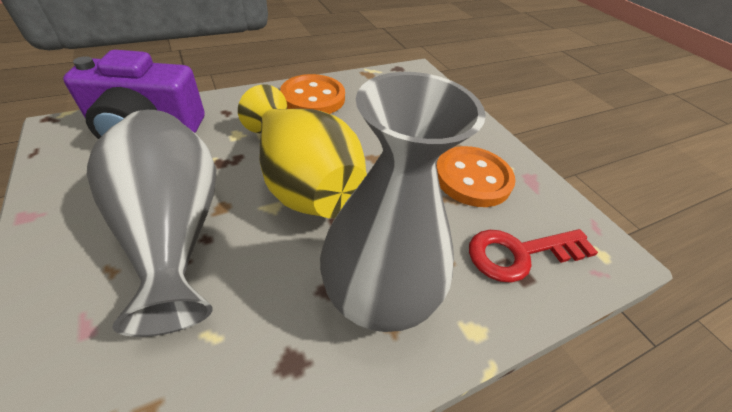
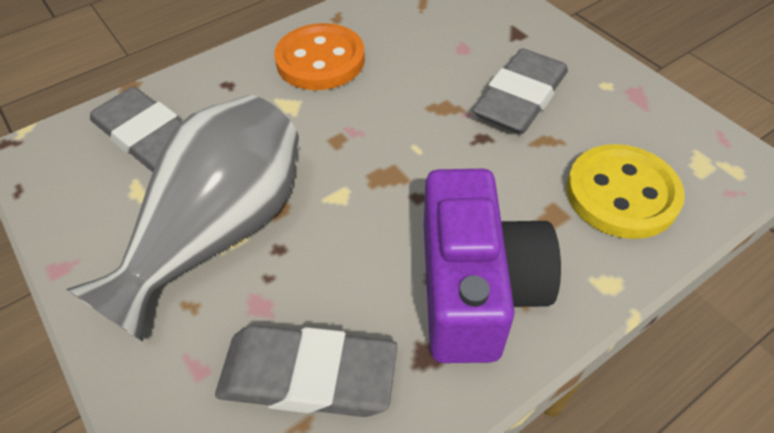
grey eraser: none = 0 -> [90,87,182,172] [215,325,398,417] [472,48,568,134] = 3
grey vase: [87,110,216,337] [320,72,486,332] = 2 -> [66,95,299,342] = 1
orange button: [280,74,345,114] [436,146,516,207] = 2 -> [274,23,365,90] = 1
red key: [469,229,598,283] = 1 -> none = 0
yellow button: none = 0 -> [567,144,685,239] = 1
yellow vase: [238,85,367,218] = 1 -> none = 0

